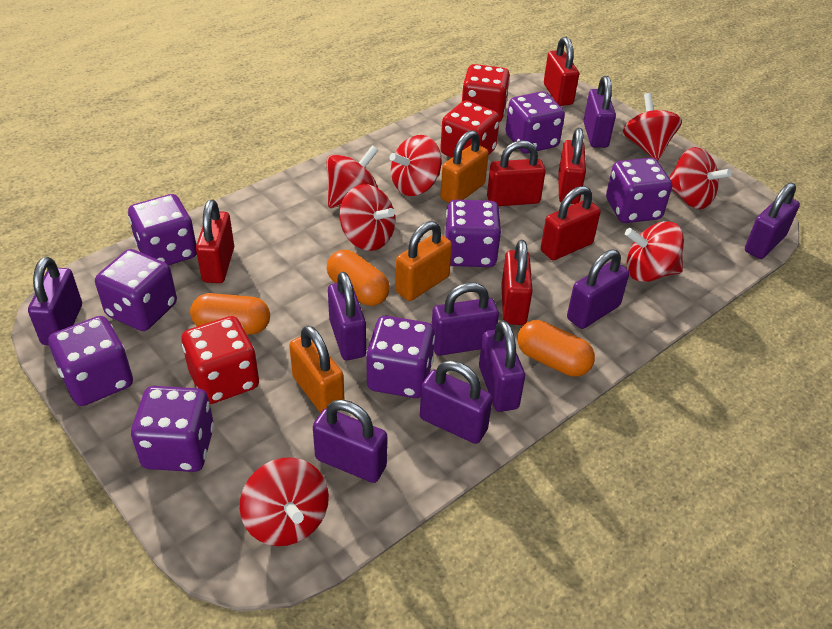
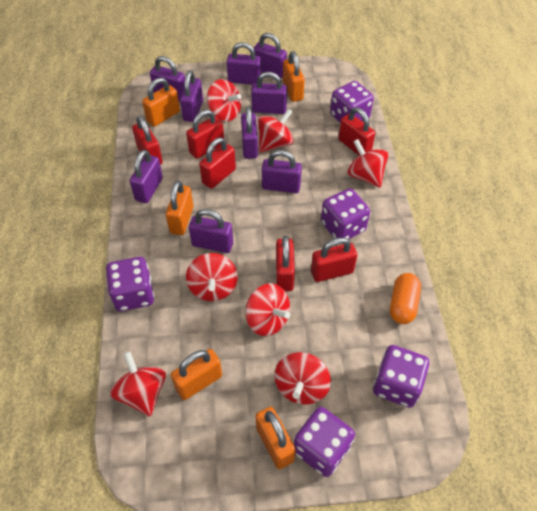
orange capsule: [190,293,270,335] [327,250,390,306] [517,320,595,377] = 3 -> [390,273,421,324] = 1
orange padlock: [289,325,344,413] [395,221,452,301] [440,130,489,203] = 3 -> [142,78,180,127] [166,181,194,235] [171,349,222,400] [255,407,296,469] [283,51,305,102] = 5
purple dice: [49,316,133,406] [95,249,177,331] [128,194,197,265] [131,386,214,472] [366,316,435,398] [445,200,501,267] [506,91,565,154] [606,158,672,223] = 8 -> [106,257,154,311] [294,407,355,477] [321,188,370,239] [330,81,374,123] [373,345,429,408] = 5
red dice: [182,316,259,404] [440,101,500,157] [462,64,510,122] = 3 -> none = 0

